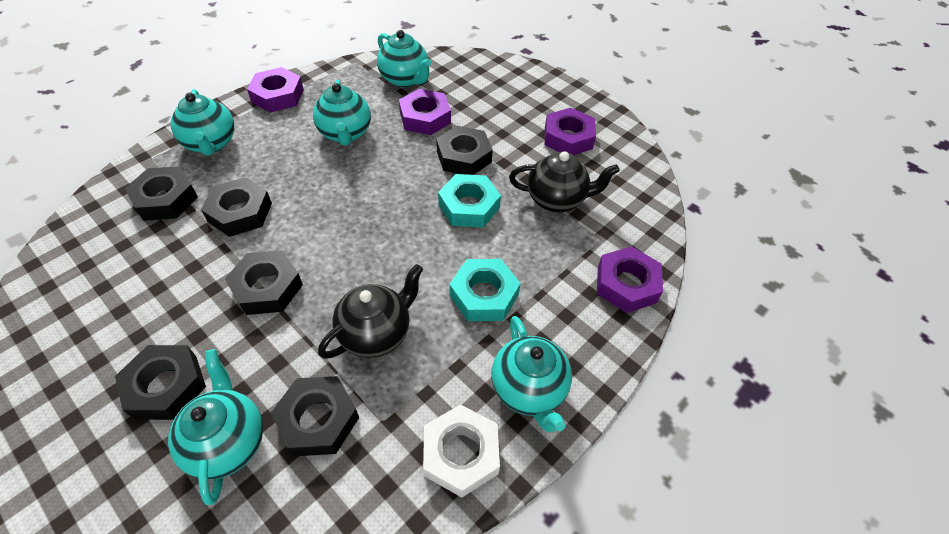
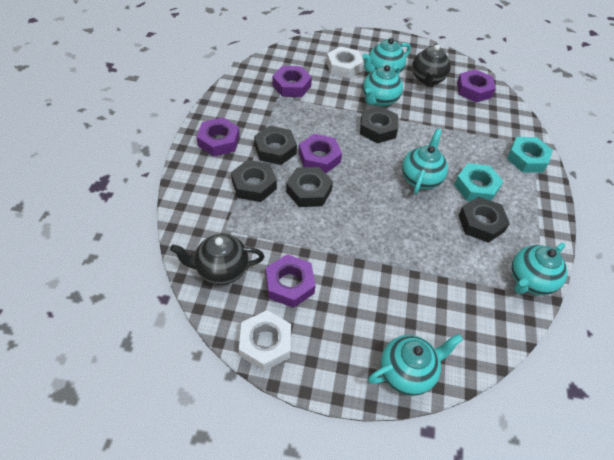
black nut: [115,345,206,420] [125,166,198,221] [201,177,272,237] [225,250,303,315] [271,376,359,456] [436,126,493,175] = 6 -> [231,160,277,202] [254,126,297,165] [286,167,333,207] [360,106,398,143] [459,197,510,243] = 5
purple nut: [247,67,304,113] [399,89,451,135] [545,108,596,155] [597,246,663,313] = 4 -> [197,117,240,156] [266,254,316,308] [273,66,312,97] [298,134,342,173] [457,69,496,103] = 5
white nut: [423,404,500,498] = 1 -> [239,310,291,371] [326,46,363,78] = 2

